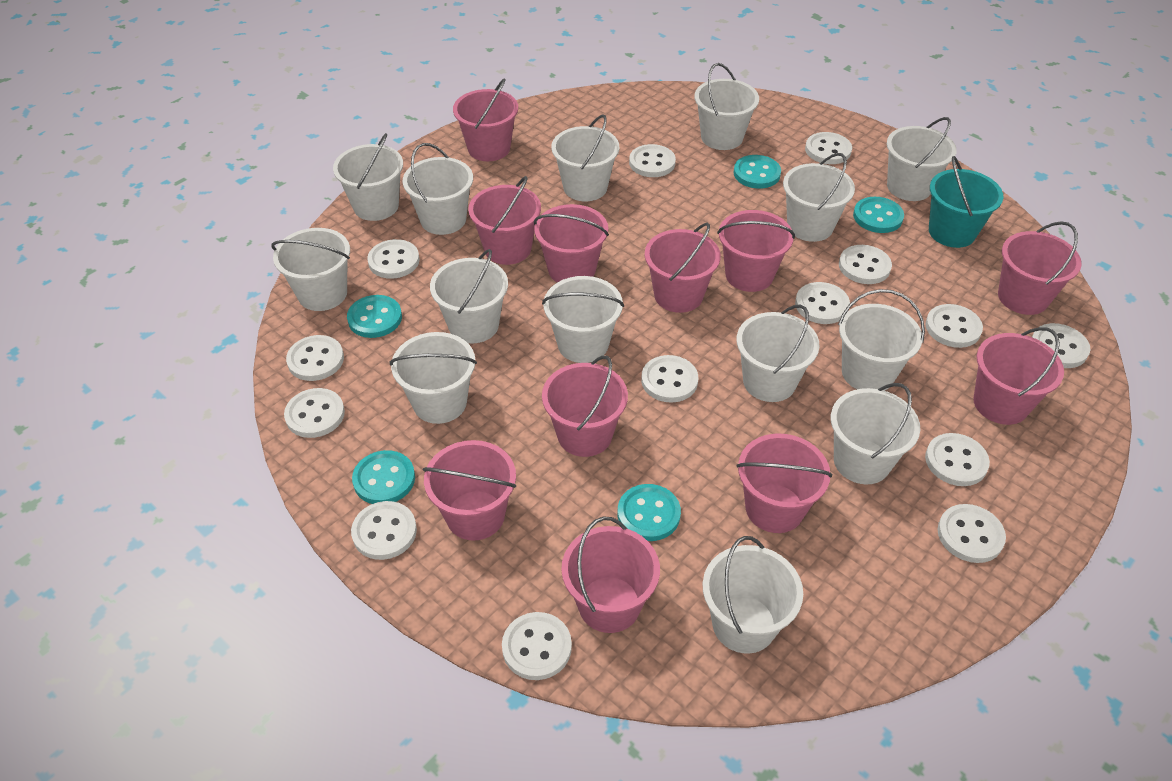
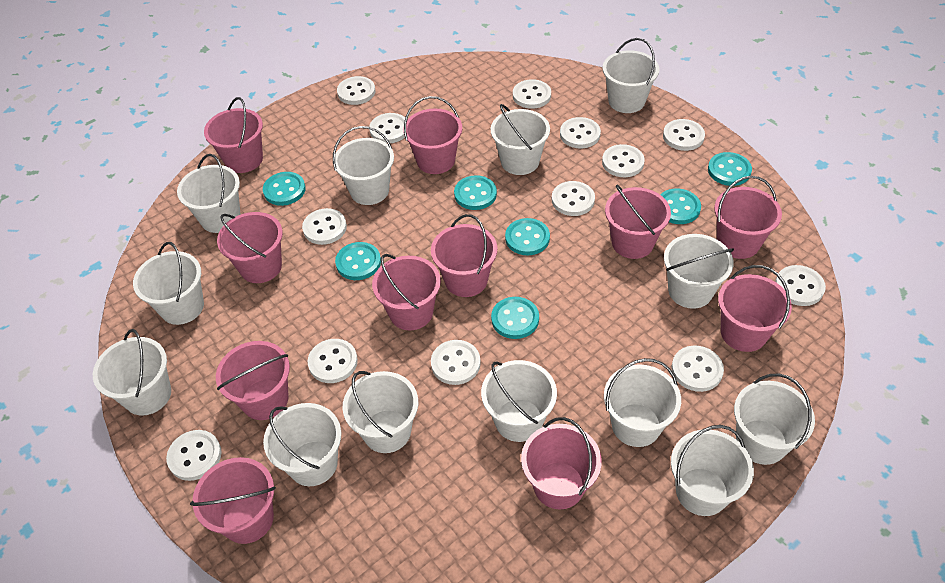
turquoise bucket: [929,156,1004,248] = 1 -> none = 0
turquoise button: [347,295,402,338] [352,450,415,504] [617,484,681,541] [734,155,781,189] [853,197,904,233] = 5 -> [263,172,306,206] [335,242,381,280] [454,175,497,210] [491,297,539,339] [505,218,550,255] [660,189,701,224] [708,152,752,186] = 7
white bucket: [271,228,350,311] [333,133,403,221] [389,332,477,424] [403,143,473,235] [430,249,508,343] [542,276,624,363] [551,115,619,201] [695,63,759,150] [702,536,803,654] [737,304,819,402] [783,153,855,242] [831,383,920,484] [838,289,925,391] [887,117,957,201] = 14 -> [93,329,171,416] [133,242,204,325] [177,154,241,233] [263,403,341,486] [333,126,394,205] [343,371,418,453] [481,360,557,442] [491,104,550,175] [603,38,660,113] [604,358,681,447] [664,234,734,309] [671,425,754,516] [734,373,815,465] = 13
white button: [284,388,345,438] [286,335,344,381] [351,501,417,560] [367,239,420,279] [502,612,572,680] [629,144,676,177] [641,355,698,403] [795,282,850,324] [805,132,852,164] [839,245,892,284] [925,304,983,348] [925,433,990,486] [938,504,1006,563] [1032,323,1090,368] = 14 -> [166,430,222,481] [302,208,347,245] [308,339,358,383] [337,76,375,105] [369,113,405,143] [431,340,481,385] [513,79,551,109] [552,181,595,216] [560,117,601,148] [602,144,645,177] [663,119,705,151] [671,346,724,392] [775,265,826,306] = 13

